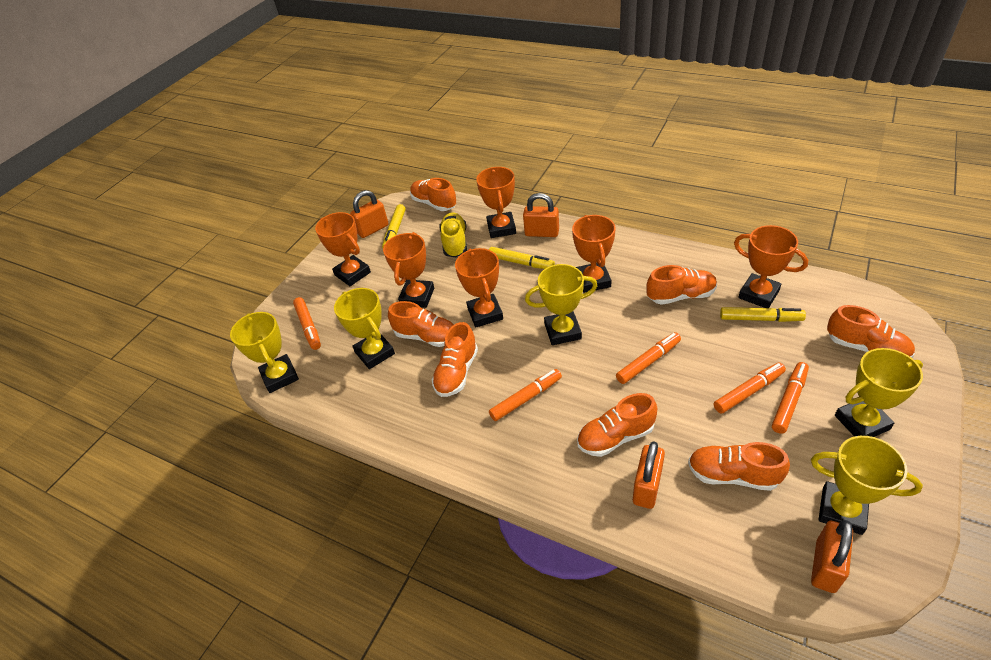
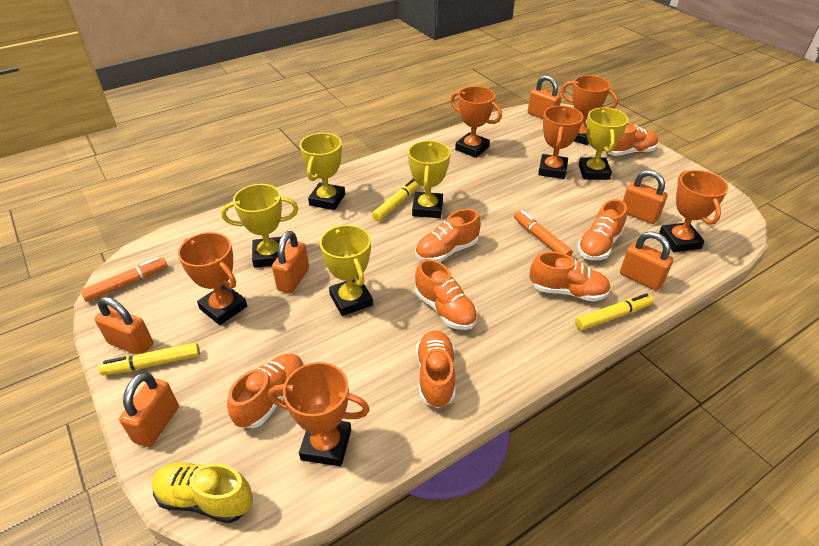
orange marker: [293,297,321,350] [489,369,562,421] [616,332,681,384] [714,363,786,414] [772,362,809,434] = 5 -> [80,257,168,302] [514,210,573,256] = 2
orange padlock: [350,190,389,238] [523,193,559,237] [633,441,665,509] [811,520,853,593] = 4 -> [95,297,153,355] [119,372,179,447] [272,231,309,293] [528,75,562,119] [620,231,673,291] [623,170,668,224] = 6

